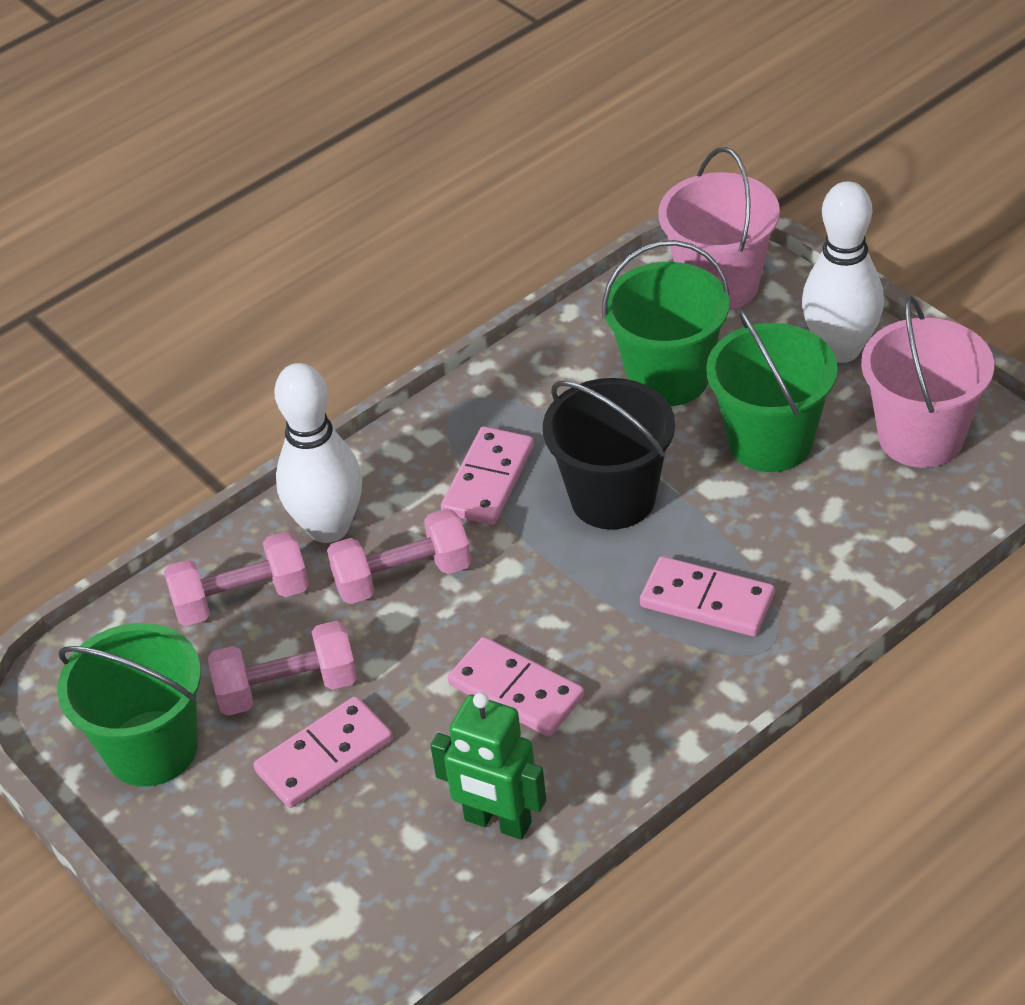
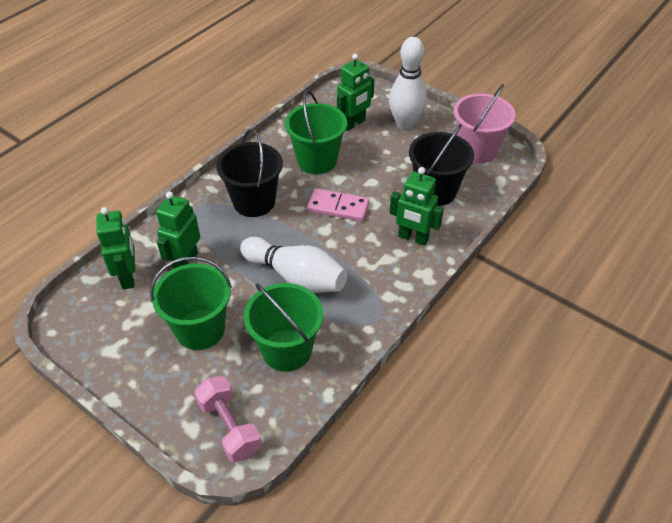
black bucket: [543,378,675,530] = 1 -> [216,129,283,217] [409,124,474,206] = 2
green robot: [430,692,546,840] = 1 -> [96,207,135,289] [156,191,200,269] [337,54,374,131] [389,167,444,246] = 4
pink bucket: [658,147,780,310] [861,296,994,468] = 2 -> [454,84,516,164] = 1
pink domino: [254,696,393,808] [441,426,534,525] [448,637,584,737] [640,556,775,636] = 4 -> [307,188,370,221] = 1
pink dumbbell: [164,531,309,626] [208,620,357,716] [327,509,471,604] = 3 -> [194,376,262,462] = 1

